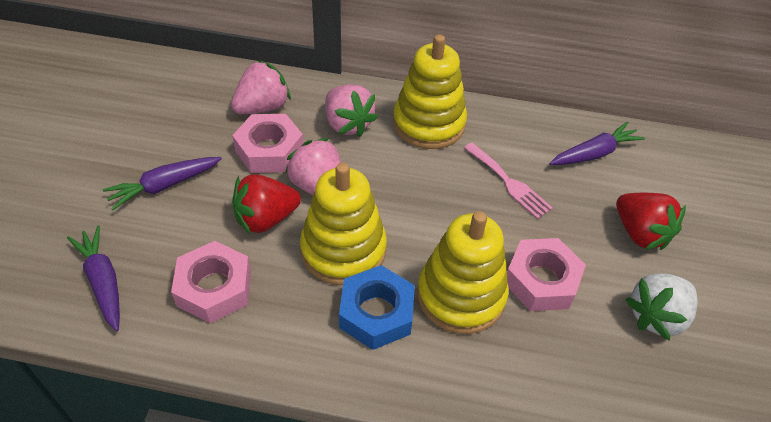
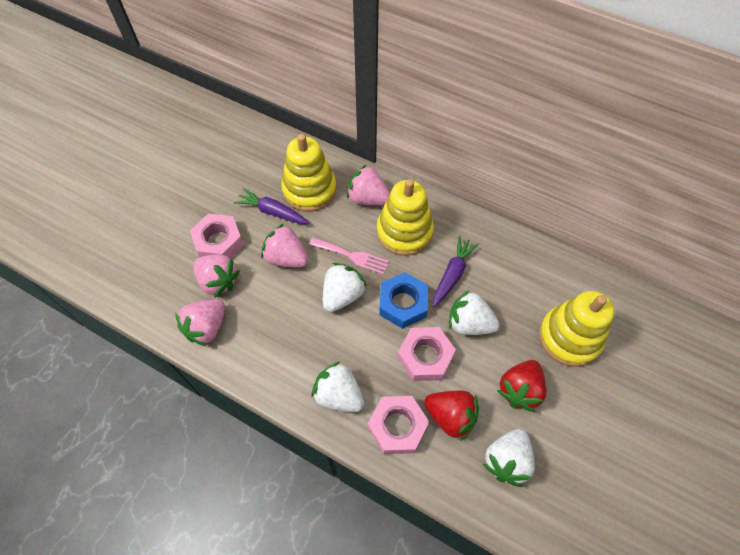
pink strawberry: [231,60,291,114] [285,138,341,195] [325,84,378,137] = 3 -> [175,299,225,346] [193,254,240,298] [261,224,308,267] [347,165,390,205] = 4
purple carrot: [67,225,120,331] [103,157,222,210] [549,122,645,165] = 3 -> [234,188,310,224] [433,236,479,307] = 2
white strawberry: [625,273,698,341] = 1 -> [311,361,364,412] [323,263,367,312] [449,290,500,335] [483,429,535,487] = 4

